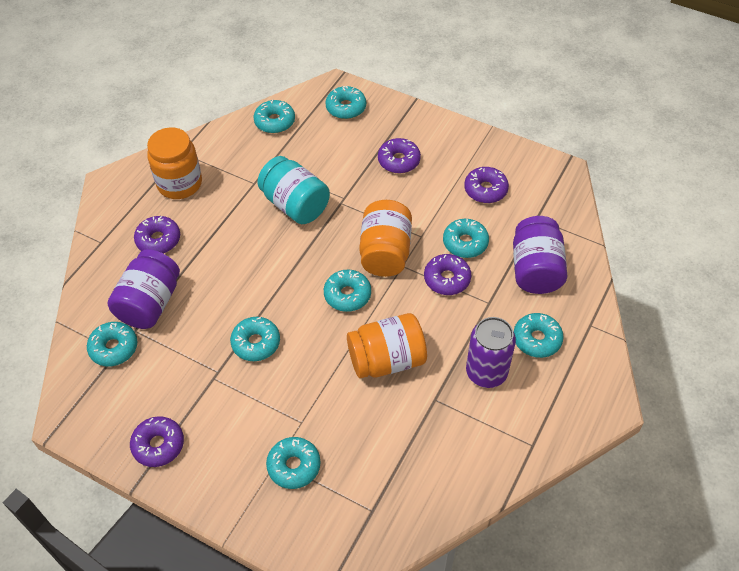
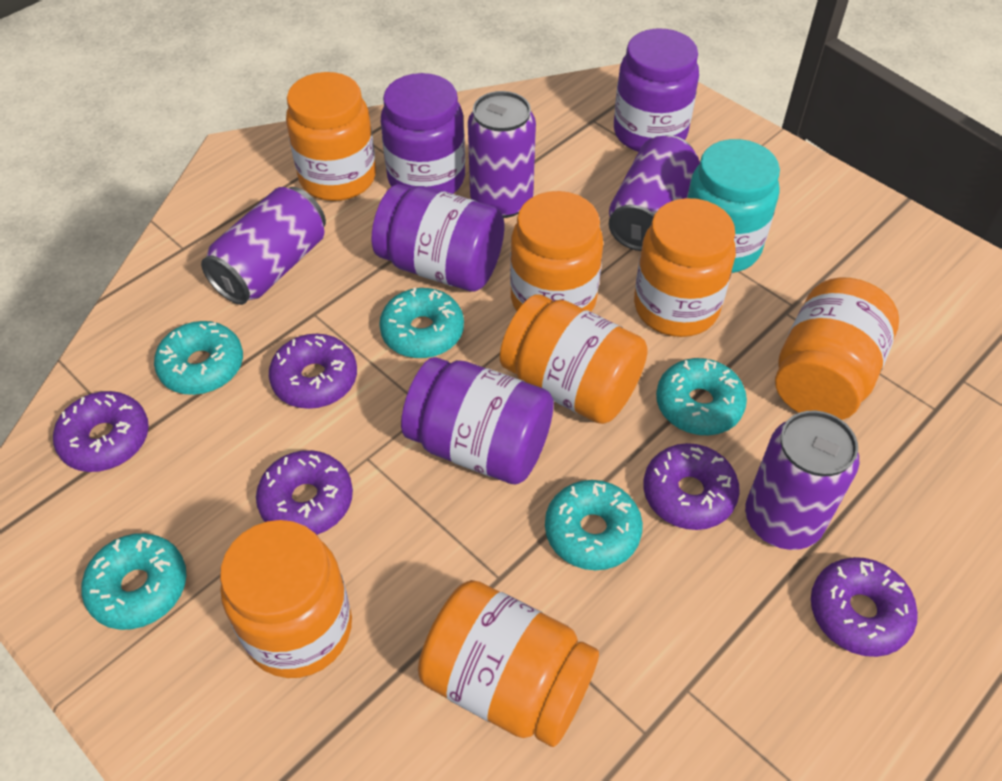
orange jar: [147,127,202,199] [347,313,427,378] [359,200,412,277] = 3 -> [220,520,352,678] [286,72,376,201] [418,580,599,747] [500,294,648,424] [510,191,603,312] [634,198,736,337] [775,278,899,420] = 7
purple can: [466,317,516,388] = 1 -> [201,187,326,305] [468,91,536,218] [609,135,700,251] [745,411,859,550] = 4
purple jar: [108,249,180,329] [513,216,567,294] = 2 -> [372,184,504,292] [381,73,465,194] [401,357,554,484] [614,29,699,152] = 4
turquoise donut: [87,322,137,367] [230,317,280,361] [254,99,295,133] [266,437,321,489] [324,270,371,312] [325,86,366,119] [443,219,489,258] [514,313,564,358] = 8 -> [81,533,186,630] [154,321,243,395] [379,288,464,358] [545,480,643,570] [656,358,747,435] = 5

